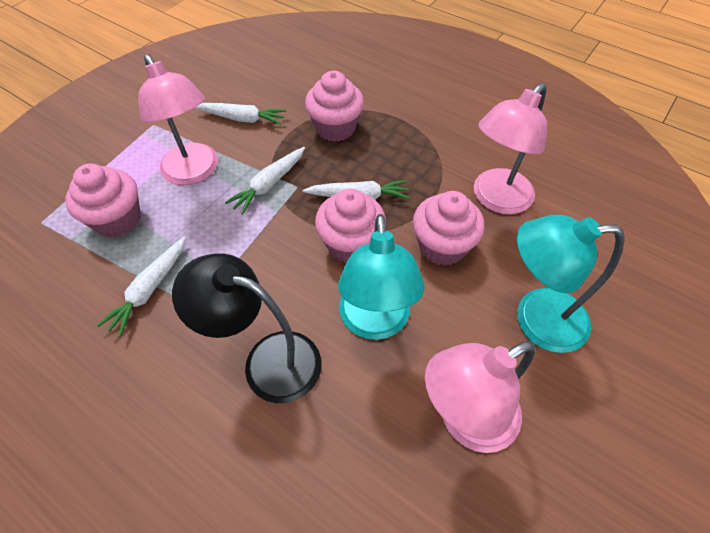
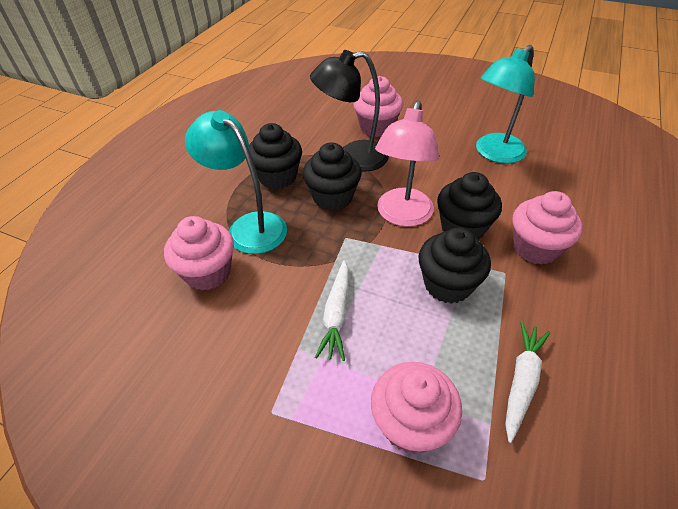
black cupcake: none = 0 -> [249,123,302,189] [303,142,362,211] [419,227,491,304] [437,172,502,240] = 4
pink lamp: [138,54,218,185] [425,341,536,453] [474,83,547,214] = 3 -> [375,100,439,227] = 1
white carrot: [97,237,186,337] [195,103,286,125] [225,147,305,215] [302,180,410,200] = 4 -> [315,260,349,361] [505,322,551,443] = 2

